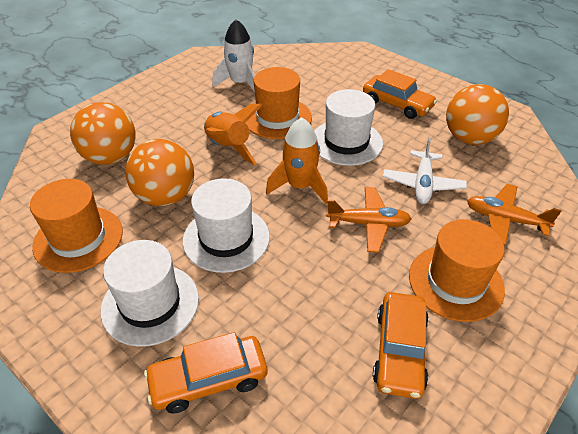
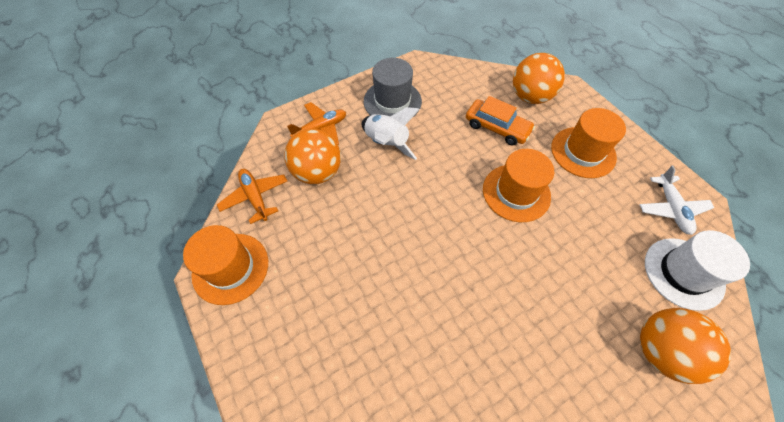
grey hat: none = 0 -> [364,58,422,118] = 1
orange car: [144,332,267,413] [363,69,437,119] [373,292,429,399] = 3 -> [466,96,535,145] = 1
orange rocket: [204,104,262,165] [266,117,328,204] = 2 -> none = 0
white hat: [100,240,199,347] [183,178,270,273] [314,89,383,166] = 3 -> [645,230,750,311] = 1

